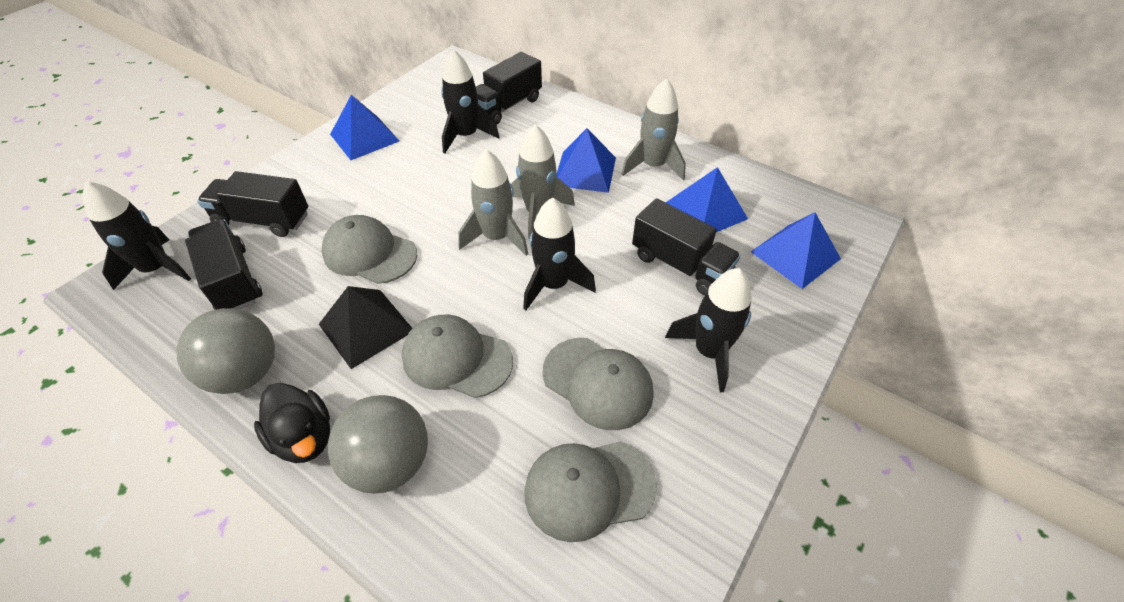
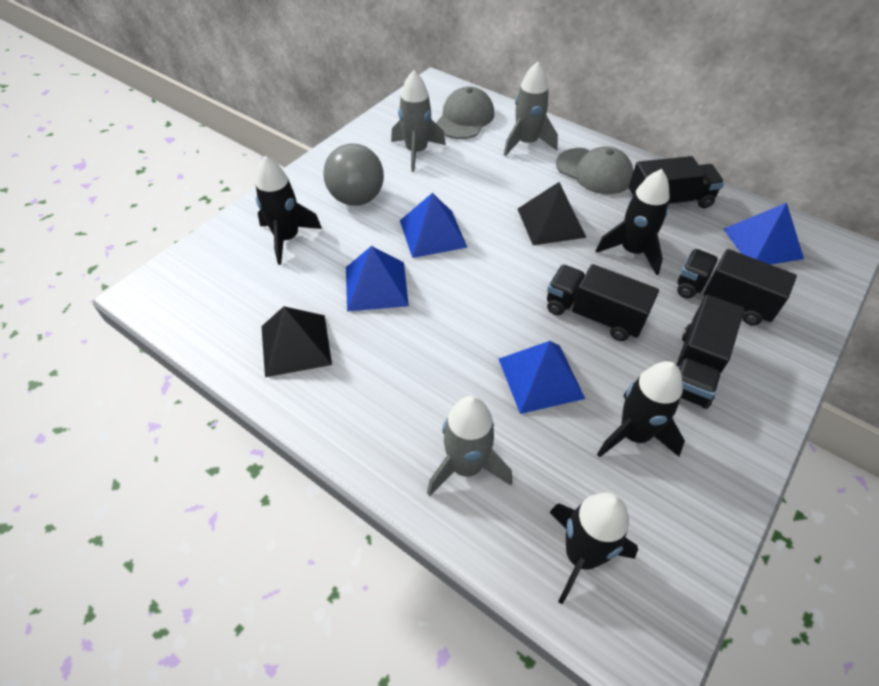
black duck: [254,383,330,463] = 1 -> none = 0
black pyramid: [319,286,412,369] = 1 -> [261,306,332,377] [518,182,587,245] = 2
grey ball: [176,308,275,394] [328,395,428,494] = 2 -> [323,143,384,206] = 1
grey cap: [322,215,417,284] [401,314,513,398] [524,441,657,542] [543,338,654,430] = 4 -> [436,87,494,139] [556,147,634,194] = 2

